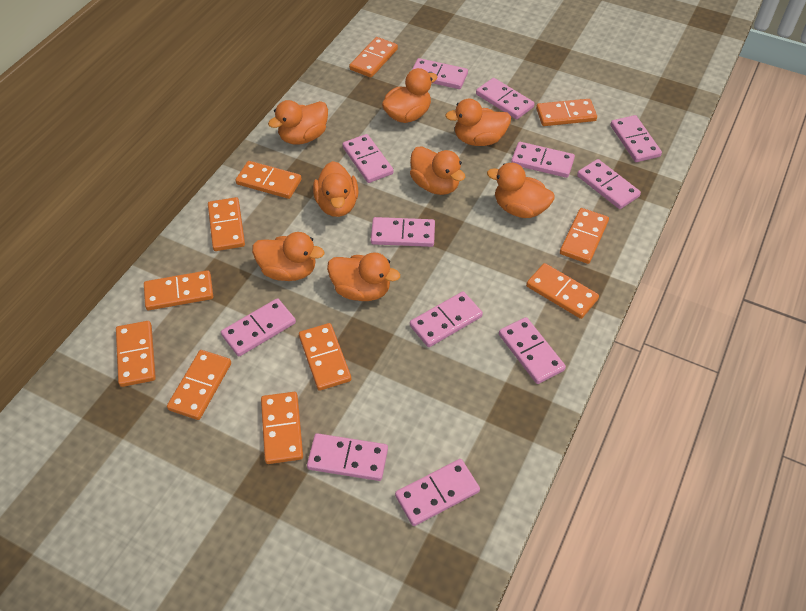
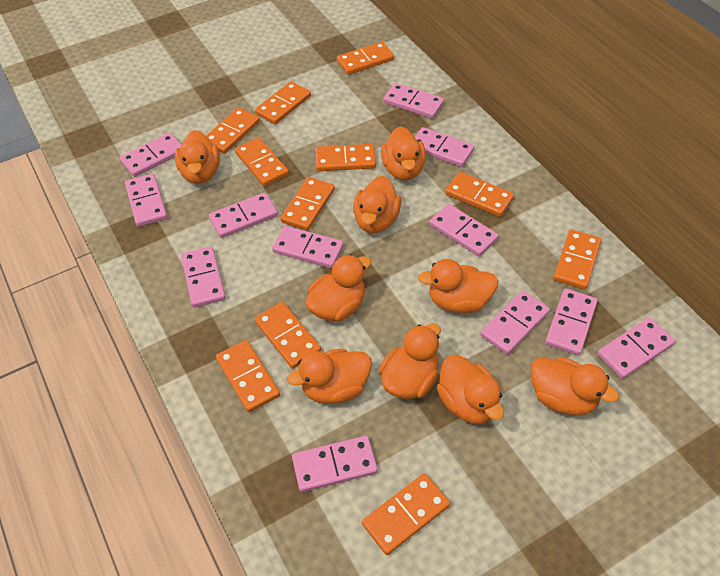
orange duck: [252,232,324,281] [268,100,328,145] [313,161,359,217] [327,252,400,301] [382,68,437,123] [410,146,465,195] [445,99,511,146] [487,163,555,218] = 8 -> [175,130,220,184] [287,349,372,404] [305,254,371,321] [353,176,401,233] [379,323,441,399] [381,126,426,180] [418,259,499,313] [437,354,504,424] [531,357,619,416] = 9

